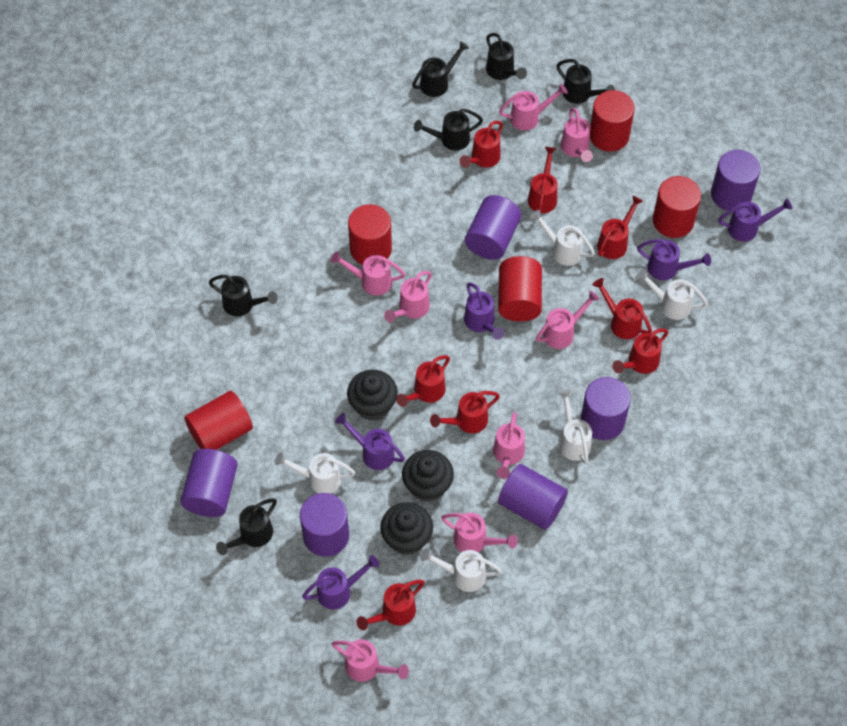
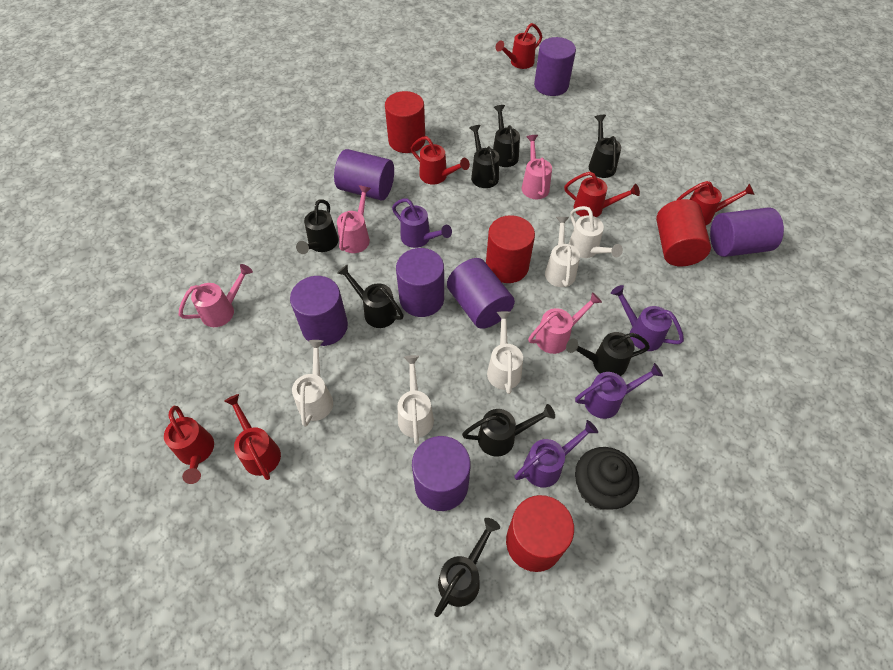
black cupcake: [347,370,398,421] [380,502,433,555] [402,450,454,502] = 3 -> [575,447,639,510] = 1
black watering can: [209,275,278,316] [216,498,277,555] [412,41,469,97] [414,109,483,151] [486,33,527,80] [556,59,615,104] = 6 -> [296,199,338,254] [337,264,404,328] [434,518,500,617] [462,404,555,457] [469,125,499,188] [493,105,520,167] [566,332,650,376] [589,115,621,178] = 8
pink watering can: [331,251,405,296] [331,639,409,682] [384,271,432,323] [441,513,518,552] [493,412,525,479] [499,84,568,131] [536,291,599,349] [561,108,593,162] = 8 -> [179,264,253,327] [337,185,371,253] [521,135,552,199] [528,292,602,354] = 4
purple cylinder: [180,449,238,517] [300,493,349,557] [465,195,521,260] [498,464,568,530] [581,377,631,440] [711,150,760,211] = 6 -> [290,276,348,346] [334,149,394,201] [396,248,444,317] [412,436,471,511] [447,258,515,329] [534,37,576,96] [710,207,784,257] = 7
purple watering can: [302,555,379,610] [335,413,405,470] [464,282,505,340] [637,239,711,280] [718,198,792,242] = 5 -> [392,198,452,248] [514,420,598,487] [575,363,663,419] [611,285,684,351] = 4
red cylinder: [184,391,253,450] [348,204,392,265] [498,256,542,321] [590,90,635,152] [653,176,701,238] = 5 -> [385,91,425,153] [486,215,535,283] [506,495,574,572] [656,199,711,267] = 4
red watering can: [357,580,425,630] [396,355,450,407] [430,391,500,433] [460,121,503,168] [528,147,557,213] [593,278,652,339] [597,195,643,259] [612,328,669,374] = 8 -> [164,406,214,484] [224,394,281,480] [411,136,470,184] [496,23,542,69] [564,172,640,217] [677,181,755,225] = 6

